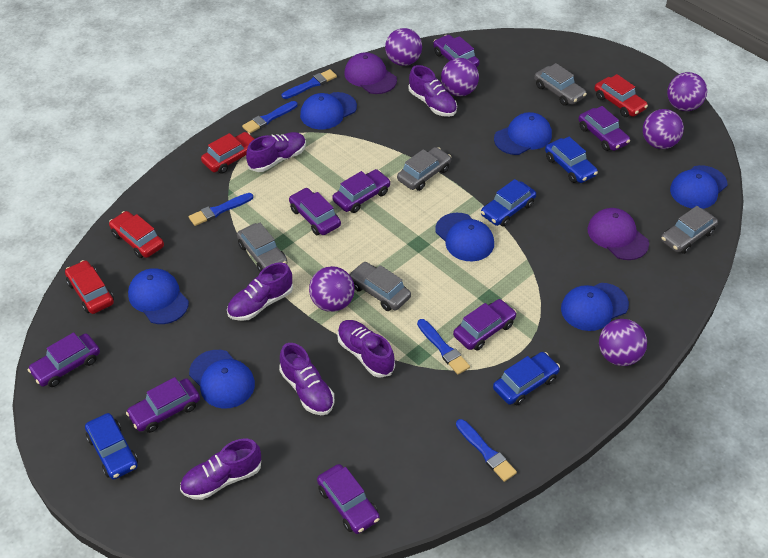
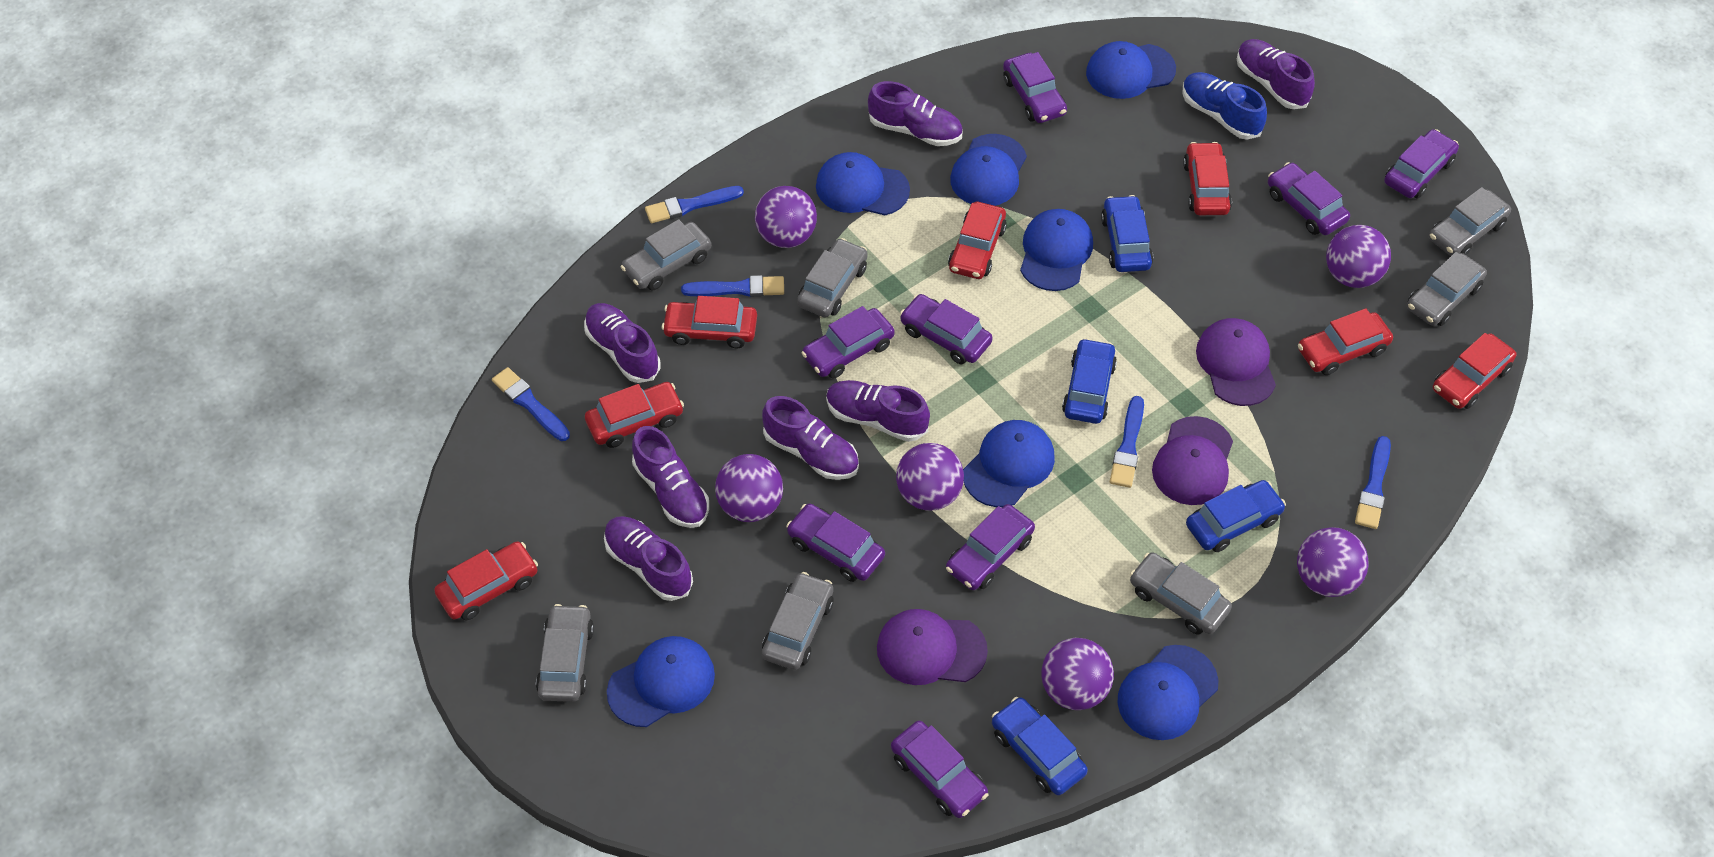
blue shoe: none = 0 -> [1183,72,1267,139] = 1
grey car: [237,223,287,272] [349,262,411,311] [397,147,451,191] [534,63,587,106] [661,206,718,254] = 5 -> [536,604,594,702] [621,219,711,290] [762,572,834,670] [797,238,868,318] [1130,552,1232,635] [1407,252,1487,326] [1429,187,1511,256] = 7
purple cap: [344,52,397,94] [587,208,649,260] = 2 -> [877,609,988,685] [1152,416,1233,505] [1196,318,1276,406] = 3
purple shoe: [180,438,261,500] [227,262,293,321] [246,132,306,172] [279,343,334,415] [337,320,395,378] [408,65,457,117] = 6 -> [584,303,660,383] [604,516,693,601] [632,426,709,528] [762,396,859,480] [826,380,930,442] [868,81,962,146] [1237,39,1315,109] = 7
red car: [65,260,114,314] [109,211,164,258] [201,132,254,174] [594,74,648,117] = 4 -> [434,541,538,620] [585,382,684,448] [662,296,757,348] [948,202,1007,279] [1183,142,1232,215] [1298,308,1393,375] [1433,333,1516,409] = 7

